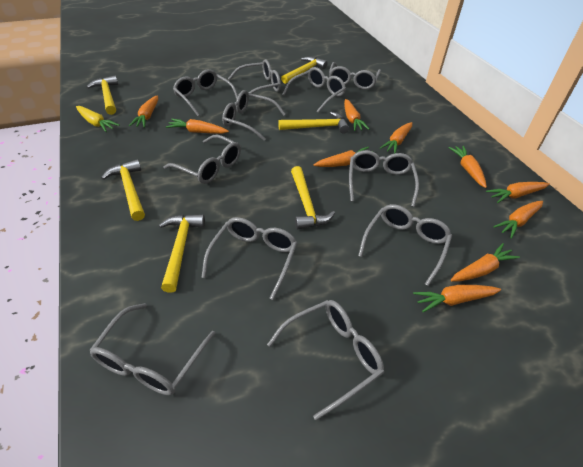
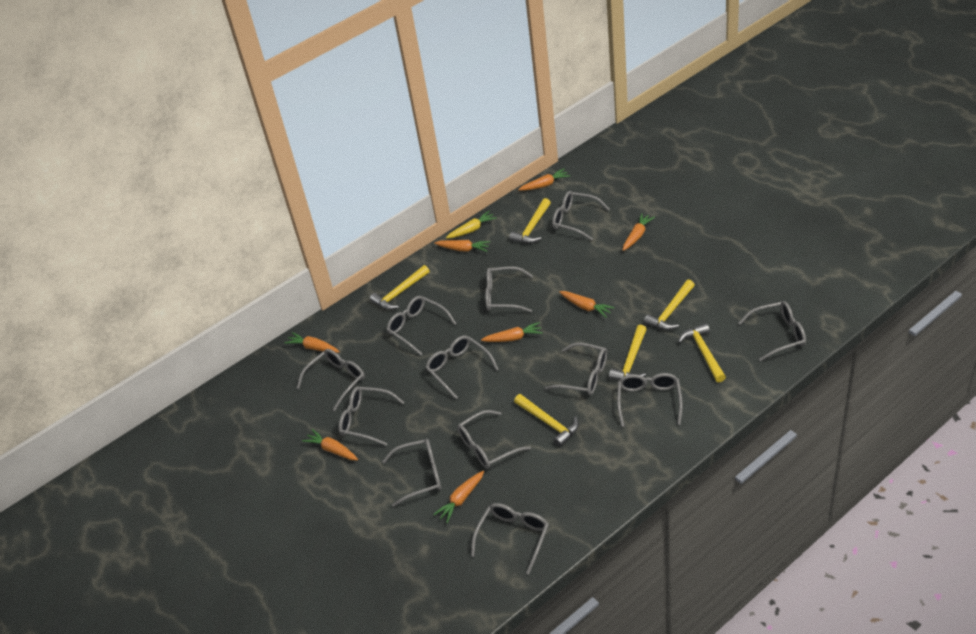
grey glasses: [89,303,216,395] [163,134,241,184] [173,69,238,116] [201,217,297,300] [222,90,285,140] [228,59,281,94] [267,300,384,420] [282,67,346,113] [329,62,381,90] [349,150,419,207] [358,204,452,286] = 11 -> [297,349,365,411] [339,386,405,446] [382,439,441,507] [386,296,456,355] [425,335,499,399] [457,410,531,469] [471,503,549,575] [485,266,533,312] [545,342,607,395] [552,191,609,241] [617,373,683,427] [739,301,806,361] = 12
orange carrot: [129,95,158,128] [166,119,229,134] [314,147,369,167] [344,99,369,131] [380,122,412,154] [413,285,501,313] [448,146,487,188] [451,243,520,282] [486,182,550,203] [493,201,543,239] = 10 -> [284,332,340,353] [302,429,358,460] [433,471,484,523] [434,240,490,252] [481,322,543,342] [518,168,570,191] [559,291,615,318] [623,213,655,251] = 8

